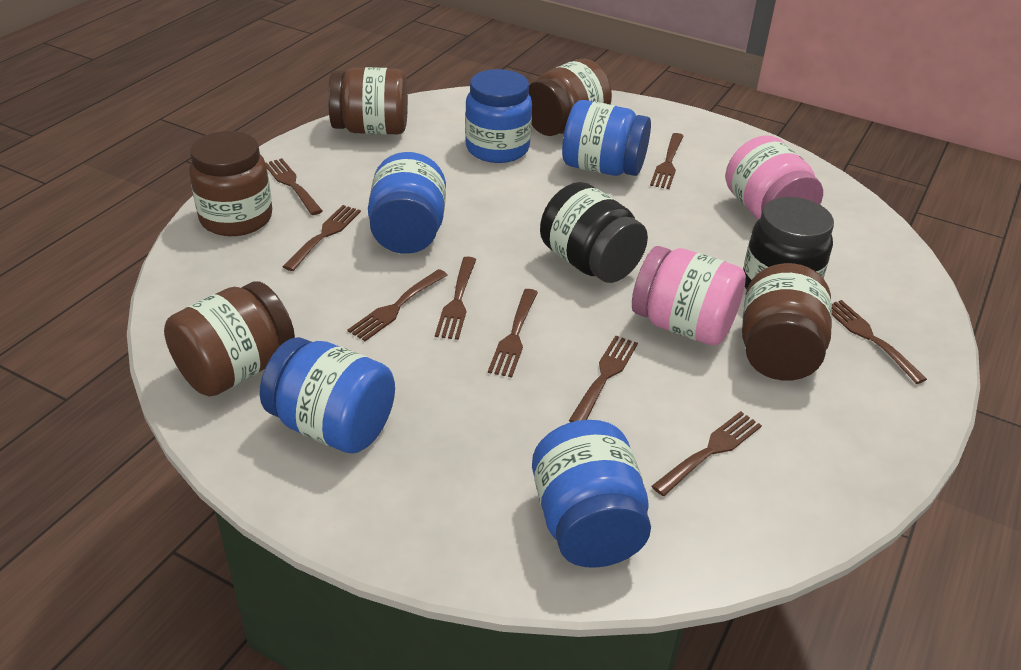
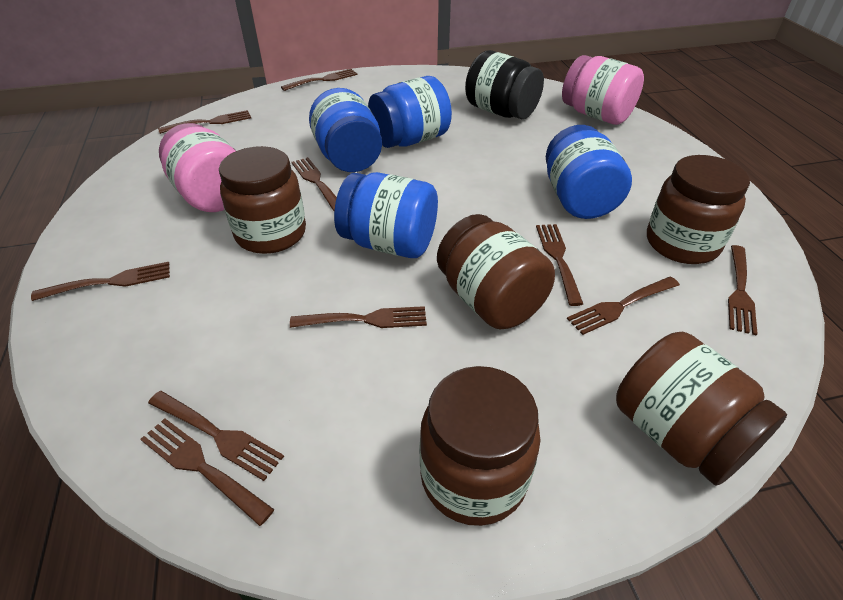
black jar: [540,182,648,283] [743,197,834,289] = 2 -> [465,50,544,119] = 1
blue jar: [260,337,395,454] [368,152,446,254] [465,69,532,163] [532,420,651,568] [562,100,651,176] = 5 -> [309,88,382,172] [334,172,438,258] [368,76,452,148] [546,125,632,219] = 4
brown fork: [266,158,323,215] [283,205,361,271] [347,269,448,341] [435,257,476,340] [488,289,538,378] [569,335,638,422] [650,133,683,189] [652,411,762,496] [832,300,927,384] = 9 -> [31,262,170,301] [140,418,275,526] [148,391,284,481] [158,110,251,134] [281,69,357,91] [290,306,427,328] [291,157,337,211] [536,224,583,306] [567,276,680,335] [728,245,758,336] = 10

